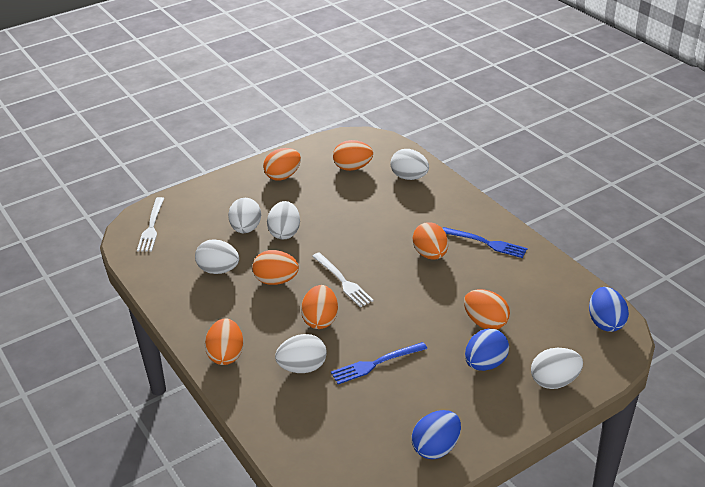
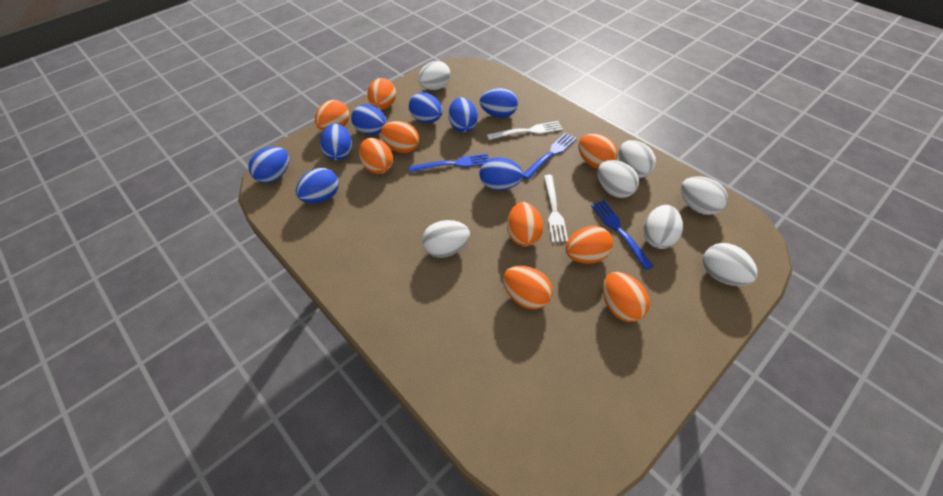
blue egg: [412,410,461,459] [465,329,509,371] [589,287,629,332] = 3 -> [249,147,289,183] [296,168,339,203] [320,124,352,160] [351,104,387,135] [409,92,442,123] [448,97,478,132] [480,88,518,118] [480,157,523,190] = 8
blue fork: [331,342,427,384] [442,227,527,258] = 2 -> [409,153,489,172] [523,133,577,180] [591,200,654,270] = 3
orange egg: [205,318,243,365] [252,250,299,285] [263,148,301,181] [301,285,338,329] [333,140,373,171] [413,222,448,260] [464,289,510,329] = 7 -> [315,100,349,131] [359,138,393,174] [367,78,396,110] [381,121,419,153] [503,266,553,310] [507,202,543,246] [566,226,613,264] [578,134,618,169] [603,272,650,322] = 9
white egg: [195,239,239,274] [228,198,261,233] [267,201,300,239] [275,334,327,373] [390,149,429,180] [531,348,583,389] = 6 -> [418,61,451,90] [422,220,470,258] [597,160,639,198] [619,140,656,178] [643,205,683,249] [681,176,728,215] [703,243,758,286] = 7

